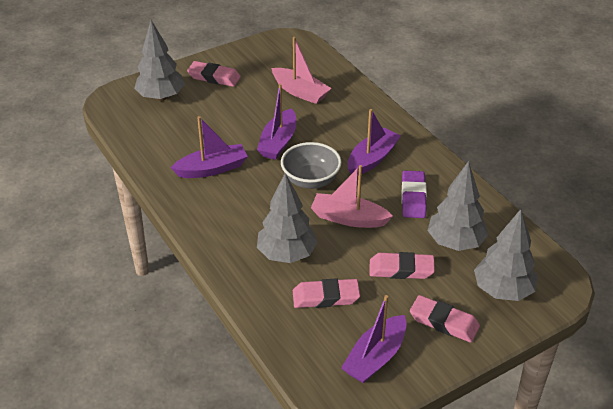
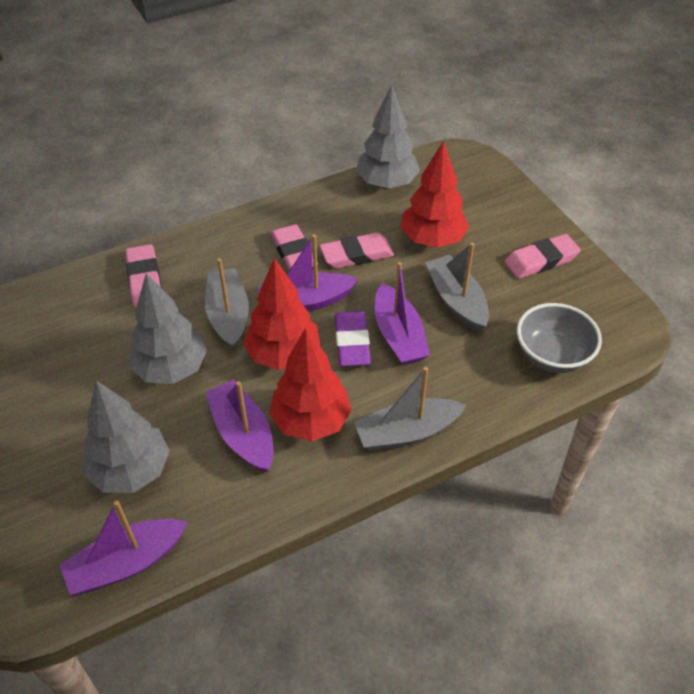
grey boat: none = 0 -> [205,258,249,350] [354,367,466,451] [425,243,489,332] = 3
grey tree: [134,20,185,101] [257,173,318,263] [428,161,489,251] [474,209,538,301] = 4 -> [83,380,170,493] [129,273,207,384] [356,85,420,189] = 3
pink boat: [271,37,332,104] [311,165,393,228] = 2 -> none = 0
red tree: none = 0 -> [243,258,320,370] [269,328,352,441] [401,141,469,248] = 3

